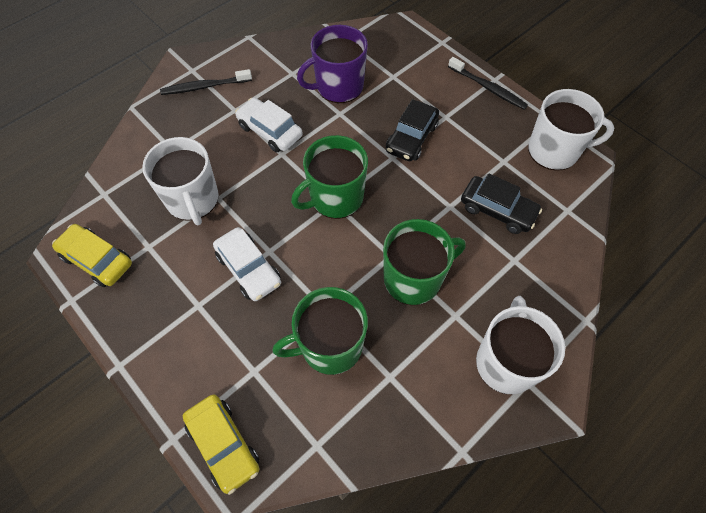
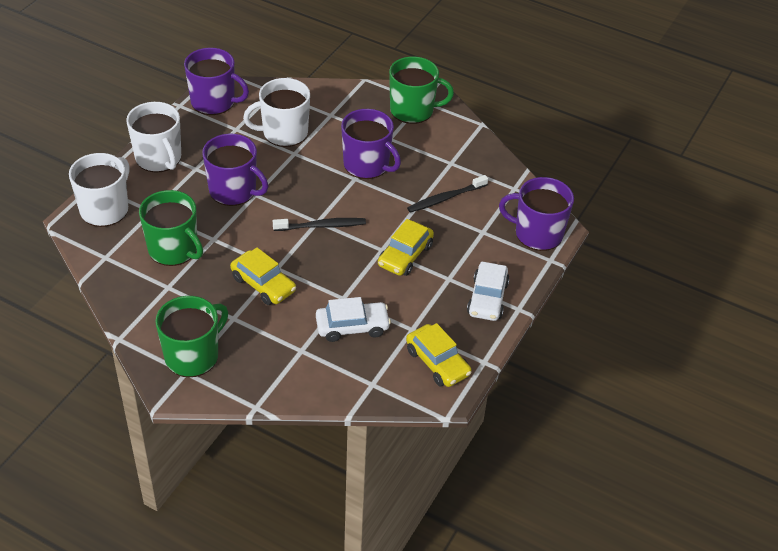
black car: [386,99,439,161] [461,173,542,234] = 2 -> none = 0
purple mug: [297,25,368,103] = 1 -> [184,48,249,115] [202,134,268,206] [341,109,401,179] [499,177,574,251] = 4
yellow car: [52,224,132,287] [183,394,259,495] = 2 -> [230,247,296,305] [378,219,434,276] [406,323,471,387] = 3

